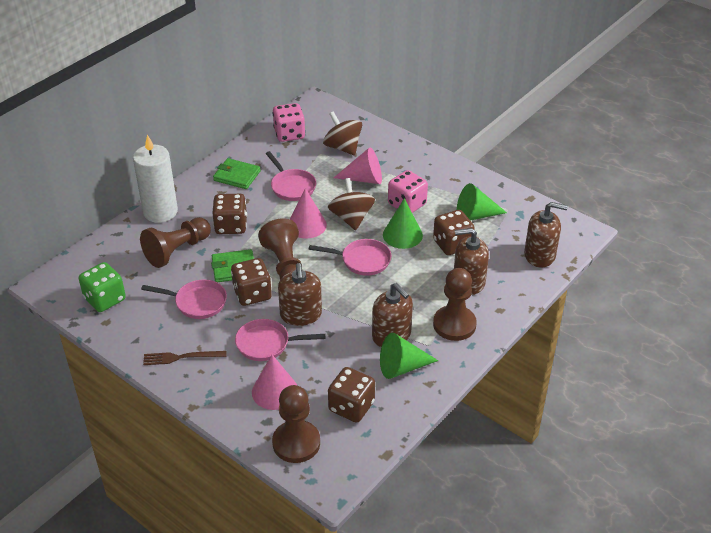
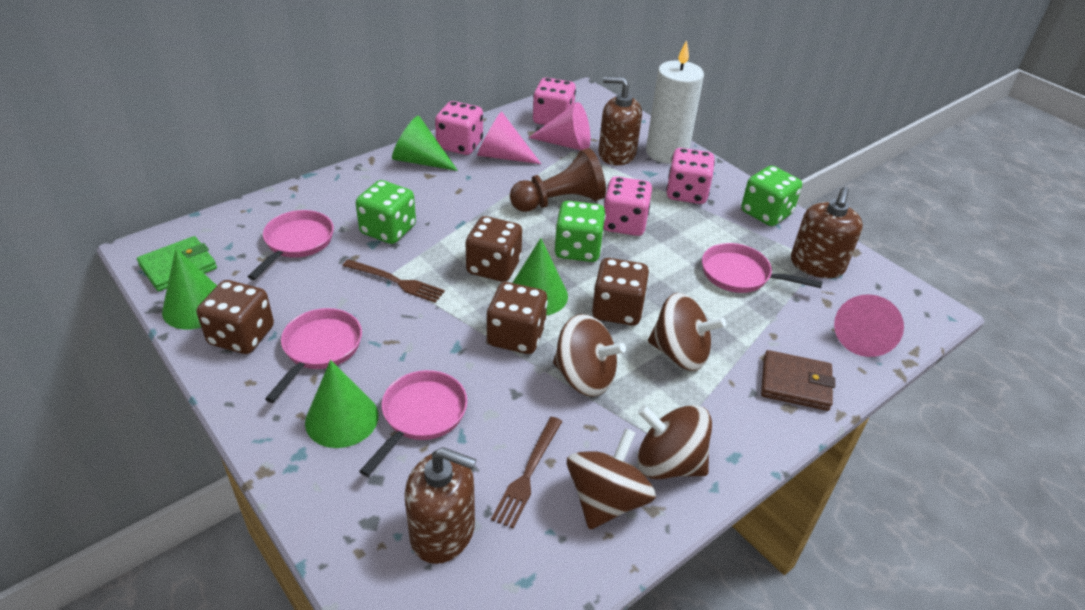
brown fork: [143,351,227,365] = 1 -> [343,259,445,303] [491,417,562,528] = 2
brown pawn: [140,217,211,268] [258,219,302,280] [272,385,320,463] [433,268,477,341] = 4 -> [510,148,606,212] = 1
brown soap dispenser: [278,263,322,326] [372,283,413,347] [454,228,489,295] [524,202,568,268] = 4 -> [404,447,477,564] [599,77,642,165] [791,187,863,278] = 3
brown spinning top: [323,111,362,156] [328,178,375,230] = 2 -> [553,314,626,397] [567,428,656,530] [637,405,712,479] [648,293,726,371] = 4
brown wallet: none = 0 -> [761,350,835,411] = 1
green cone: [380,333,438,379] [383,198,423,249] [457,183,507,221] = 3 -> [162,248,217,329] [305,360,379,448] [392,116,458,171] [513,238,568,315] = 4
green dice: [79,262,126,312] = 1 -> [356,180,416,244] [554,201,606,262] [741,166,802,226] = 3
green wallet: [211,249,254,282] [213,158,261,189] = 2 -> [137,236,217,291] = 1
pink dice: [273,103,305,142] [388,170,428,213] = 2 -> [435,101,483,155] [533,78,576,125] [603,176,652,236] [666,148,715,204] = 4

